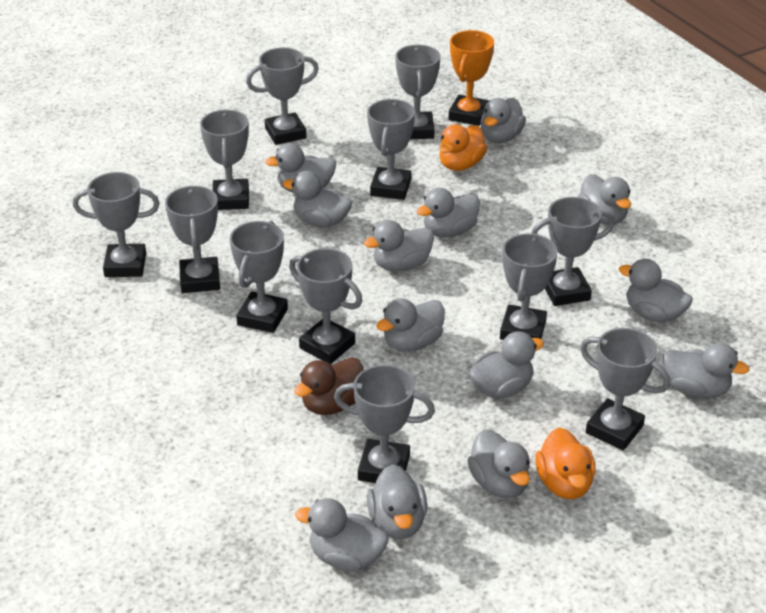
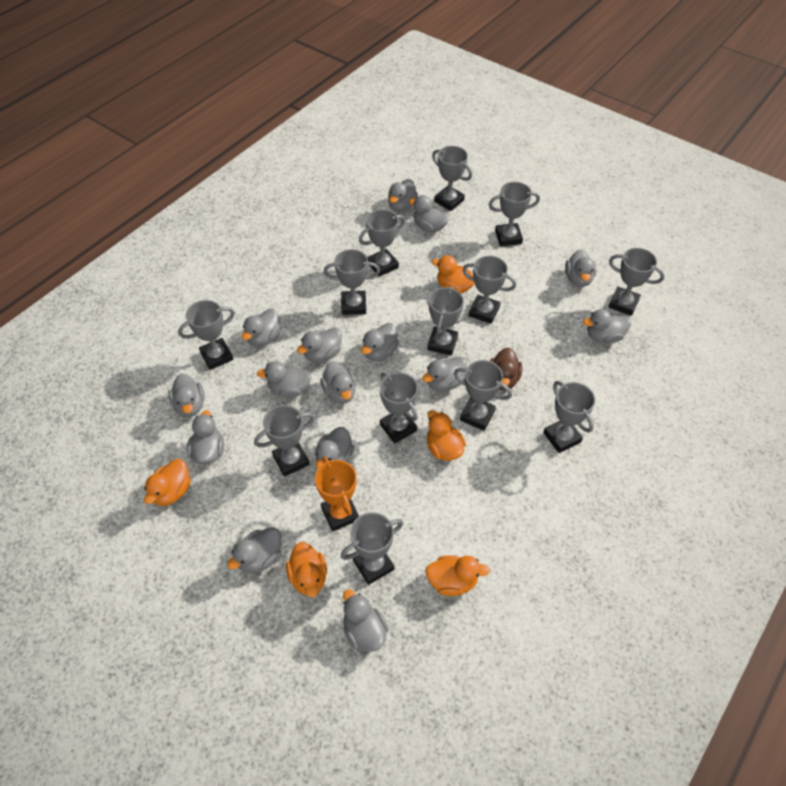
grey duck: [265,143,336,193] [283,171,352,227] [295,498,388,571] [364,220,434,272] [367,464,427,539] [376,298,445,352] [417,188,480,237] [467,429,530,498] [469,331,544,399] [480,98,526,143] [578,174,631,225] [619,259,693,323] [663,343,749,399] = 13 -> [168,374,204,417] [187,410,224,464] [227,527,282,573] [242,309,281,347] [257,361,312,397] [297,328,342,363] [315,427,354,469] [320,362,356,404] [343,589,389,652] [361,323,399,361] [388,179,418,212] [409,195,449,233] [422,356,467,392] [565,249,596,287] [583,309,631,343] = 15
grey trophy: [73,172,160,277] [165,185,220,293] [200,110,249,210] [230,221,288,333] [246,48,319,145] [289,248,362,364] [334,365,435,483] [367,99,415,200] [395,45,440,139] [500,233,558,340] [531,197,615,306] [580,328,670,450] = 12 -> [178,300,235,370] [254,405,315,477] [324,249,380,315] [341,512,403,585] [359,209,405,277] [380,372,418,443] [427,286,464,356] [432,146,472,211] [454,360,512,431] [463,256,516,324] [489,182,540,246] [543,381,595,453] [608,248,665,316] = 13
orange duck: [439,124,487,171] [535,428,595,499] = 2 -> [144,459,191,506] [286,542,327,597] [425,555,490,596] [427,410,466,461] [432,255,475,293] = 5

